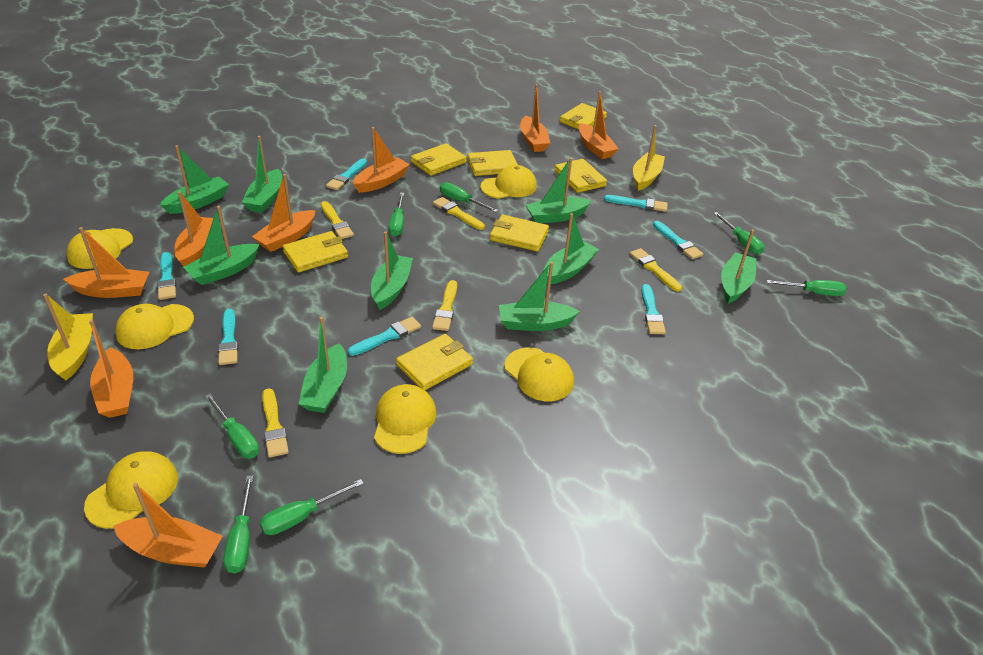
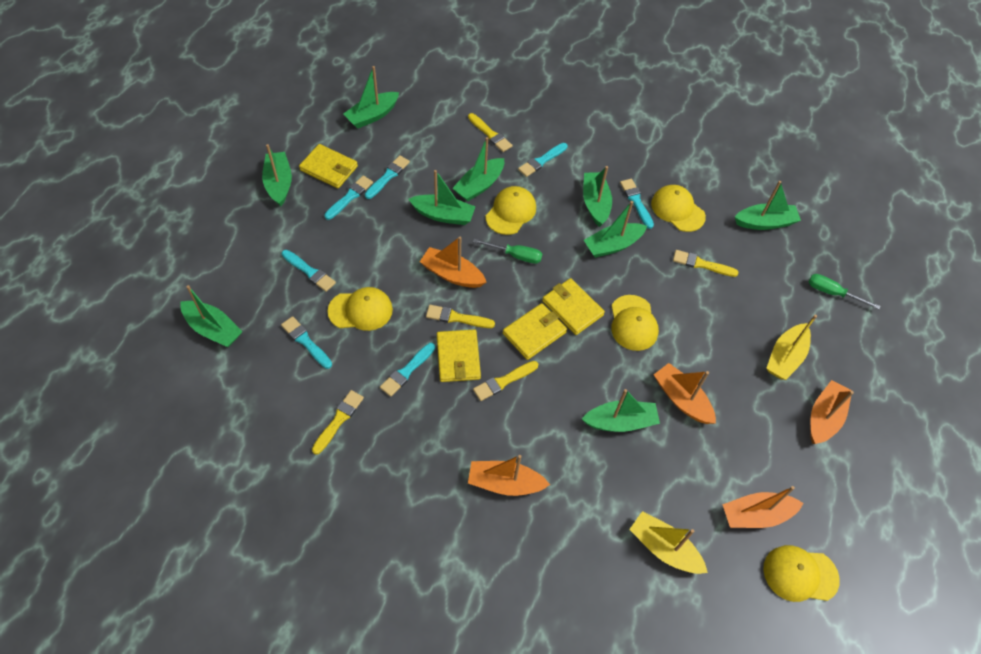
green screwdriver: [205,394,259,458] [224,476,253,573] [260,479,364,535] [389,193,404,236] [440,182,498,212] [713,212,765,254] [766,280,847,296] = 7 -> [473,239,542,264] [809,274,880,309] = 2
orange boat: [64,227,149,298] [89,320,133,418] [113,483,223,568] [175,191,213,266] [252,174,316,252] [353,127,410,193] [520,84,550,152] [579,91,619,159] = 8 -> [420,237,486,288] [468,455,550,496] [654,363,716,424] [722,486,803,528] [810,380,854,444] = 5
yellow cap: [66,228,133,269] [84,452,178,529] [115,304,194,349] [374,384,436,454] [481,165,537,199] [505,348,574,401] = 6 -> [328,287,393,331] [486,186,536,235] [611,295,659,351] [651,185,706,232] [763,545,840,602] = 5
yellow wallet: [282,231,348,272] [396,334,473,390] [411,143,466,176] [467,150,518,176] [490,215,549,251] [554,159,607,193] [560,103,607,129] = 7 -> [299,144,358,188] [437,329,481,382] [503,303,567,360] [542,278,605,335] = 4

